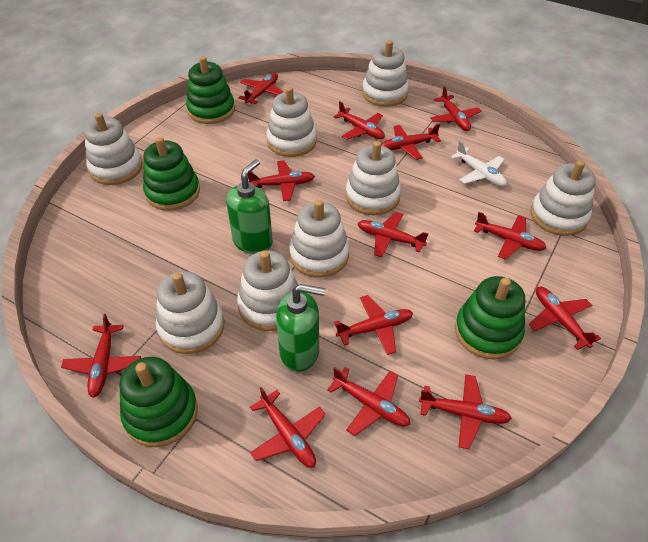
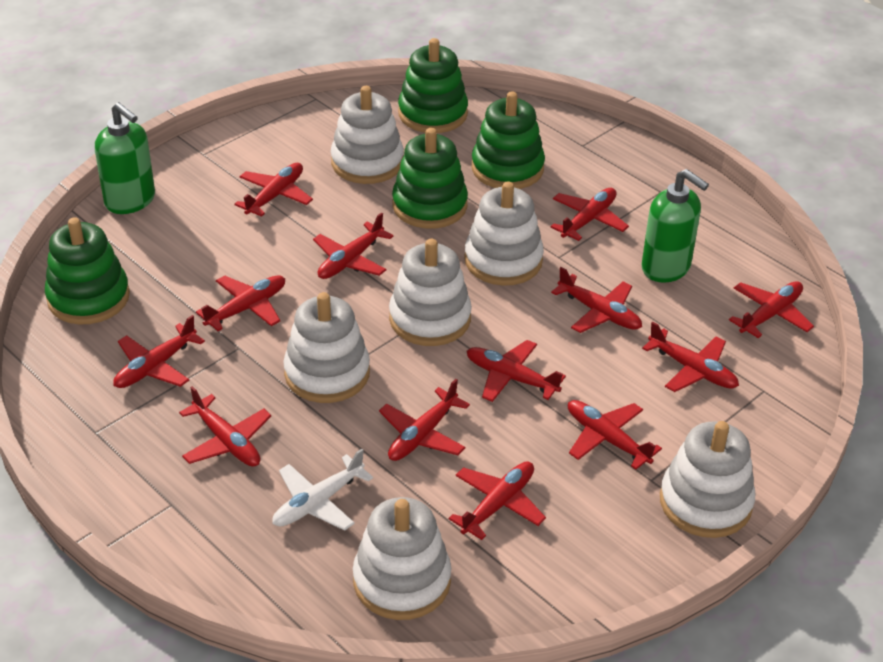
white stacking toy: [84,113,142,185] [156,271,224,354] [237,250,298,331] [266,87,317,157] [289,200,350,278] [346,141,401,215] [362,40,409,107] [530,160,596,236] = 8 -> [283,292,370,403] [331,86,404,184] [353,497,451,620] [389,239,472,346] [464,182,544,286] [660,421,755,538] = 6

